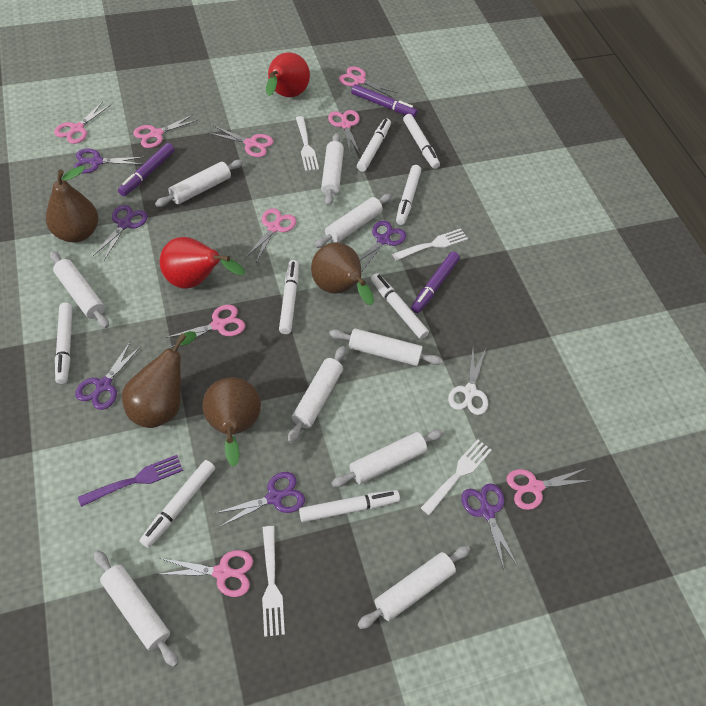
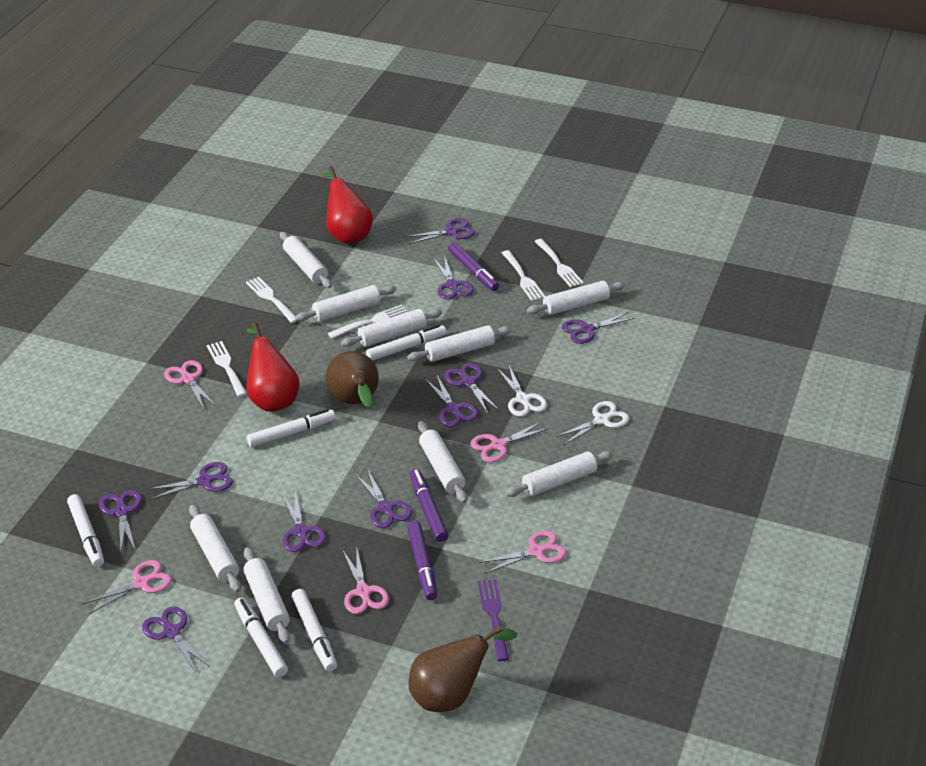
brown pear: [46,166,98,242] [122,331,196,428] [203,377,261,467] [311,242,374,305] = 4 -> [325,351,379,407] [408,625,517,712] = 2
pink scissors: [54,101,111,144] [133,115,198,148] [160,550,253,597] [165,304,245,348] [209,126,273,157] [245,208,296,262] [328,110,360,155] [339,66,398,98] [507,468,592,510] = 9 -> [83,560,172,614] [164,360,216,409] [342,545,389,614] [471,421,549,462] [479,531,567,574] = 5
purple scissors: [74,148,144,173] [75,341,142,410] [93,205,148,260] [216,472,305,527] [359,220,406,273] [461,483,518,570] = 6 -> [99,490,142,551] [142,606,210,674] [147,462,233,500] [282,491,326,552] [355,469,412,528] [405,218,475,244] [425,374,478,427] [433,255,474,300] [444,363,500,414] [562,312,635,344] = 10
white fork: [262,526,285,637] [296,116,319,171] [391,228,468,261] [421,439,492,515] = 4 -> [207,341,247,397] [246,277,297,323] [328,305,407,339] [502,250,545,301] [534,239,584,288] = 5
white marker: [55,303,73,384] [140,460,215,548] [279,260,299,334] [299,490,400,522] [357,119,391,172] [371,273,429,339] [396,165,421,225] [403,114,440,169] = 8 -> [67,494,104,567] [234,597,288,677] [247,409,336,447] [292,589,337,671] [366,324,447,361] = 5
white scissors: [448,349,488,415] = 1 -> [497,364,547,417] [555,401,629,445] = 2

